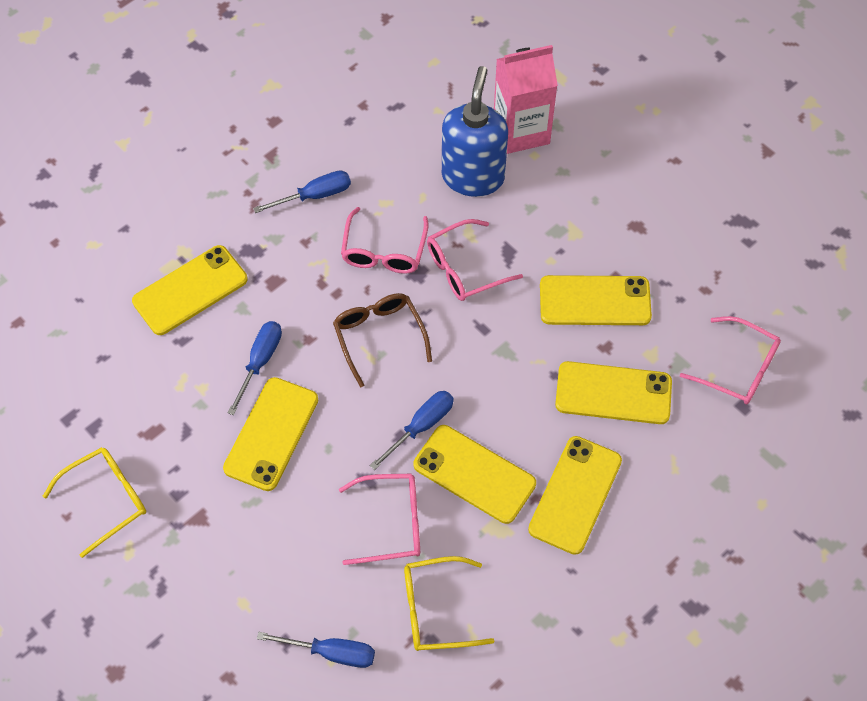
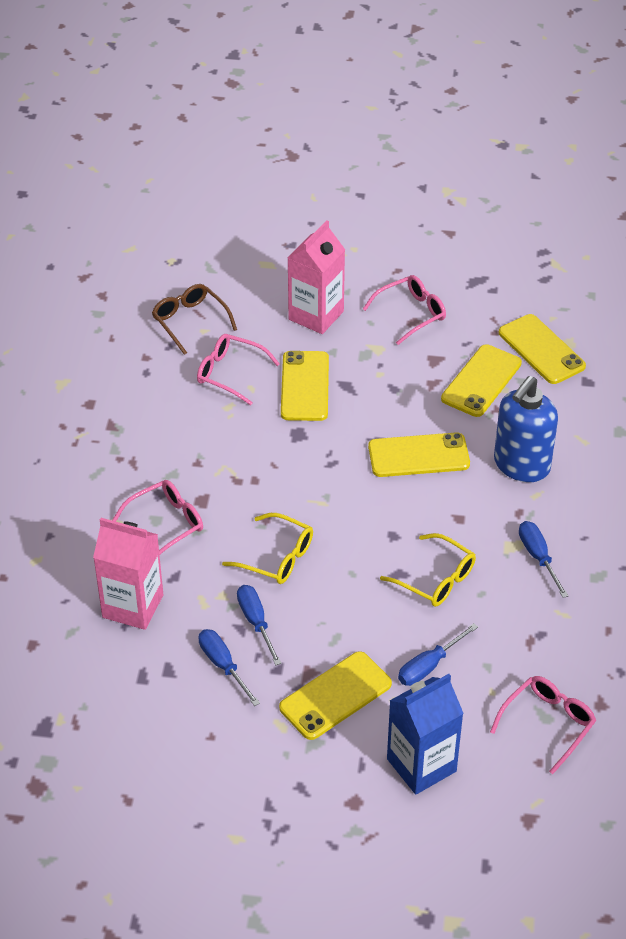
blue carton: none = 0 -> [387,674,464,795] = 1
pink carton: [494,45,558,154] = 1 -> [93,518,163,630] [288,220,345,334] = 2
yellow phone: [132,245,248,335] [223,377,318,491] [414,425,536,524] [528,436,622,555] [540,275,652,325] [555,361,672,424] = 6 -> [279,651,392,740] [281,351,329,421] [368,433,470,477] [441,344,522,417] [499,314,586,384] = 5

